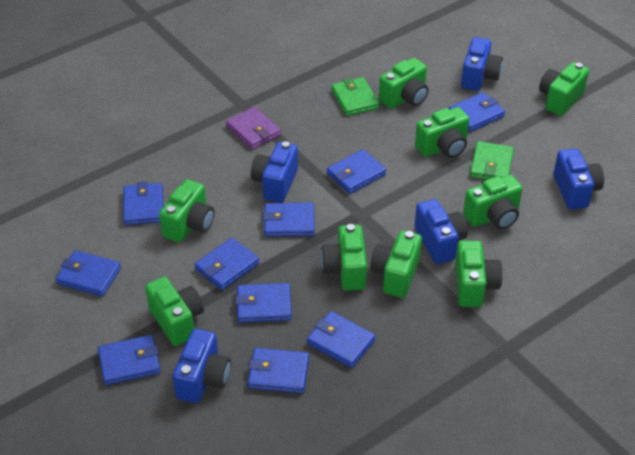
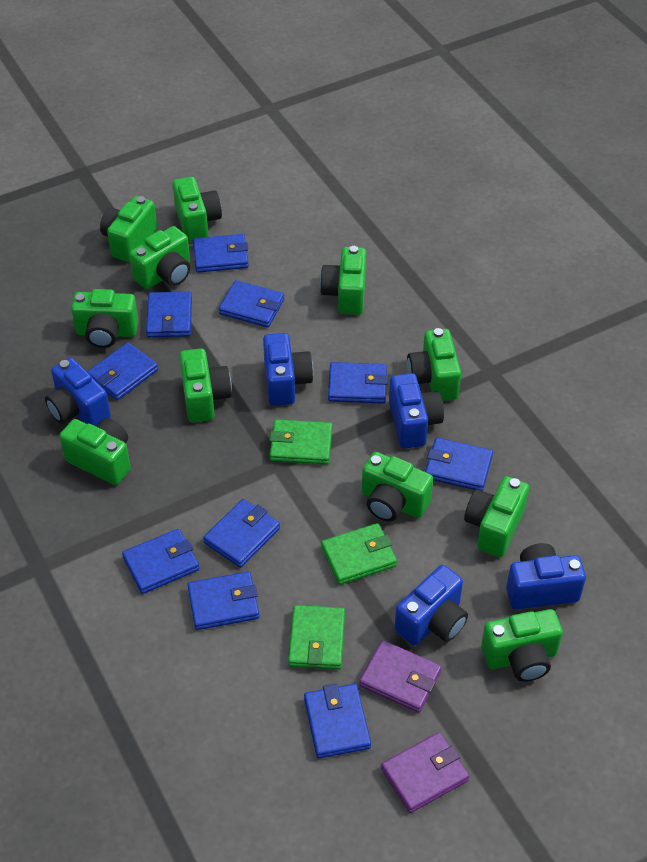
green camera: [145,277,204,346] [159,179,215,243] [321,224,367,291] [370,230,422,298] [379,58,429,109] [415,107,469,158] [455,241,503,307] [463,175,523,229] [539,62,589,116] = 9 -> [59,418,131,485] [71,289,139,348] [100,196,157,262] [129,226,190,289] [172,177,222,242] [179,348,232,422] [320,246,366,315] [362,452,433,522] [407,328,461,401] [464,476,529,557] [481,609,563,682] = 11
green wallet: [331,77,379,116] [470,141,514,180] = 2 -> [269,419,332,465] [288,605,345,670] [321,523,397,585] = 3
purple wallet: [226,107,281,150] = 1 -> [359,640,442,713] [381,732,469,813] = 2

